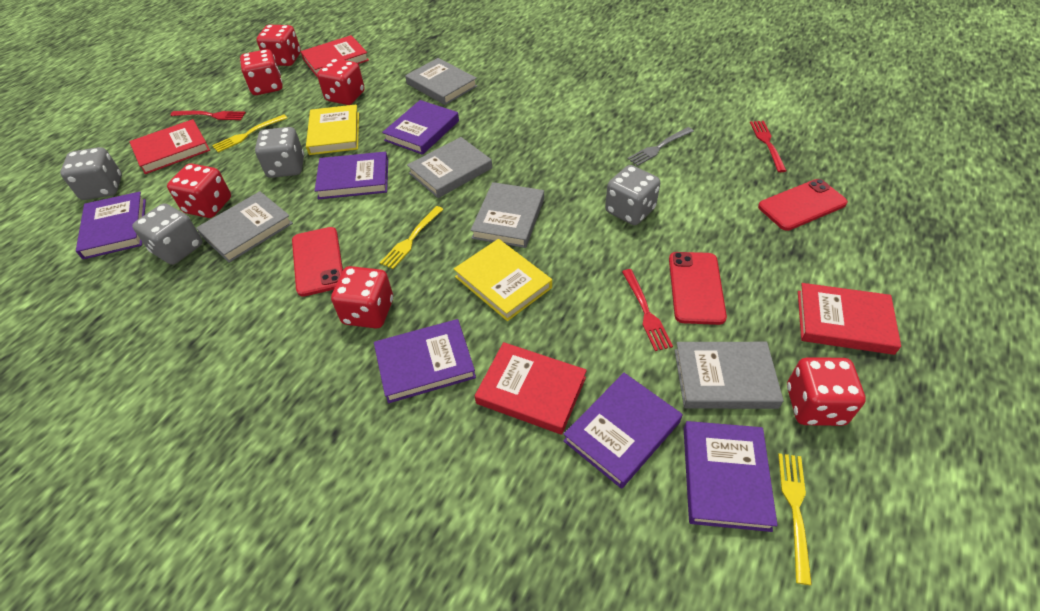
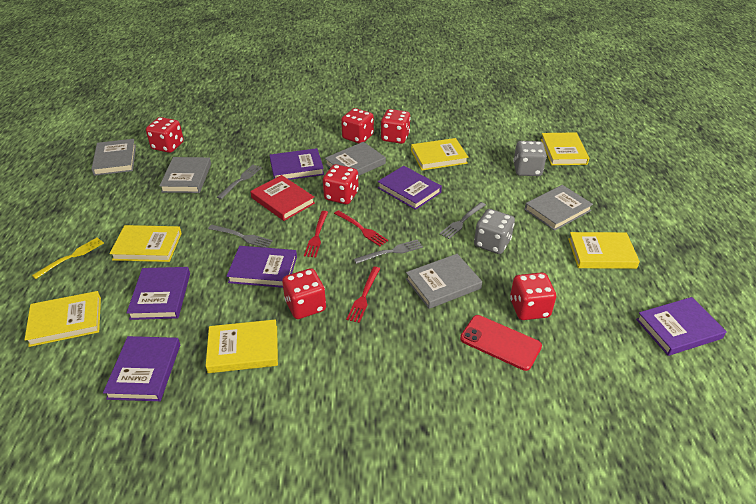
grey dice: [60,147,122,200] [132,203,203,265] [255,127,304,178] [605,165,660,225] = 4 -> [474,209,515,254] [513,141,547,176] = 2
grey fork: [627,127,694,166] = 1 -> [208,225,273,248] [217,165,262,199] [354,239,423,264] [439,202,486,239] = 4
red book: [129,119,210,174] [301,35,369,78] [475,342,587,435] [798,283,901,355] = 4 -> [250,175,315,221] = 1
red phone: [292,227,343,297] [669,252,727,325] [758,179,848,231] = 3 -> [460,315,542,371] = 1
yellow book: [306,104,359,155] [454,239,552,321] = 2 -> [25,291,101,347] [110,225,182,262] [206,319,278,373] [411,138,468,170] [541,132,589,165] [568,232,640,269] = 6
yellow fork: [212,114,287,153] [380,206,443,269] [778,453,812,585] = 3 -> [32,238,104,279] = 1

